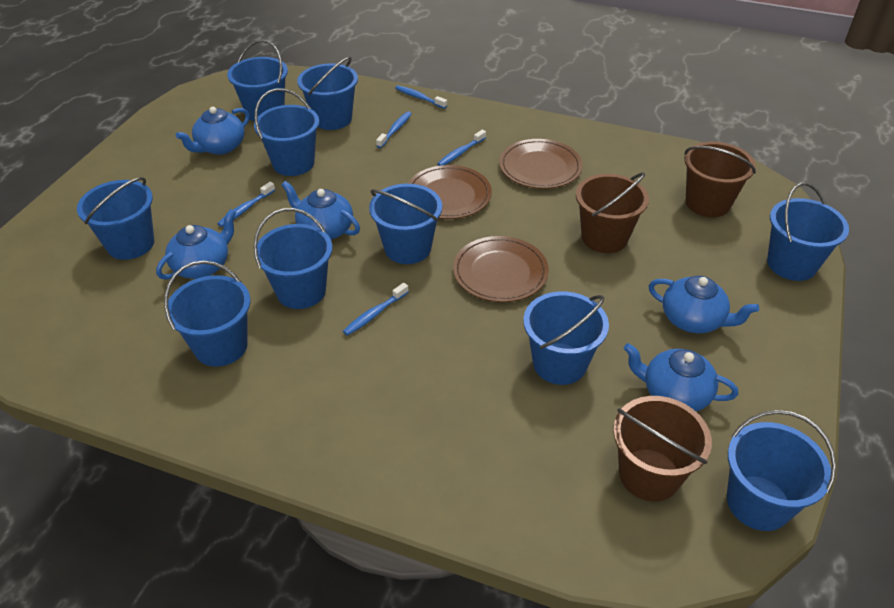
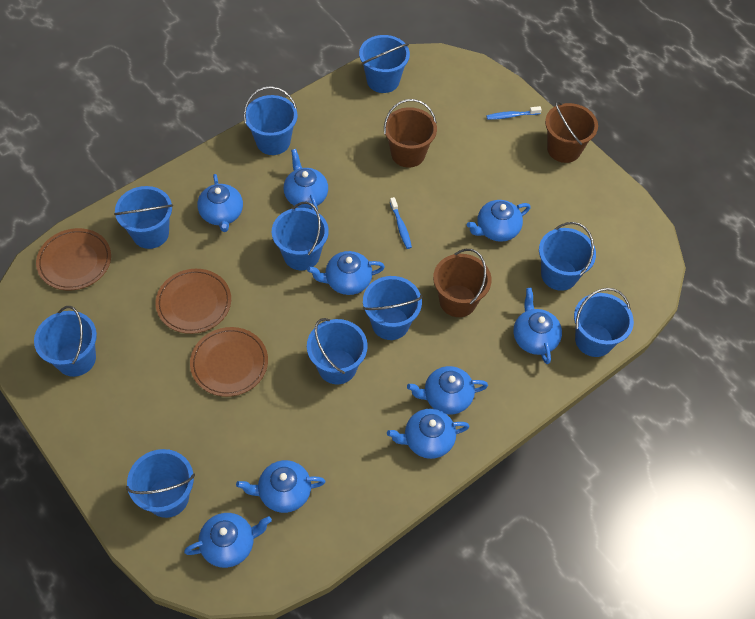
blue teapot: [156,209,236,280] [176,107,250,155] [281,181,360,240] [624,343,738,411] [649,276,759,333] = 5 -> [184,513,272,568] [197,174,243,232] [236,460,326,513] [284,149,328,211] [307,251,385,295] [387,409,470,459] [407,366,488,414] [467,200,531,242] [513,288,562,364] = 9
blue toothbrush: [217,182,275,227] [343,283,409,336] [376,111,412,148] [395,85,447,109] [437,130,486,166] = 5 -> [390,197,412,249] [486,106,542,120] = 2

